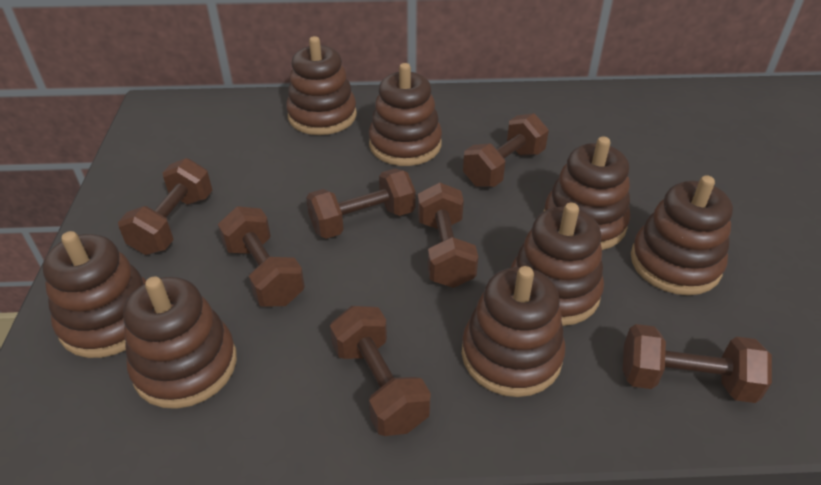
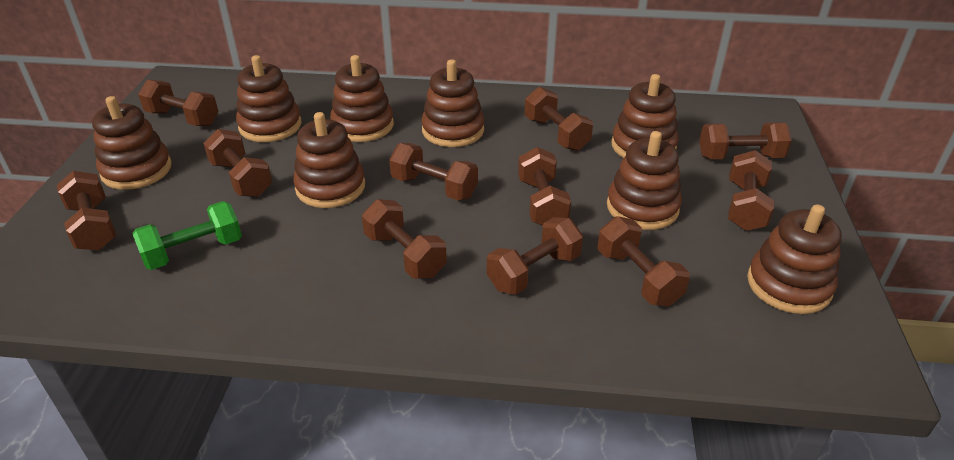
brown dumbbell: [118,158,213,255] [218,206,305,307] [306,169,416,239] [330,306,431,436] [418,183,478,288] [463,113,549,187] [623,324,772,403] = 7 -> [57,171,117,251] [138,80,218,126] [203,129,272,197] [362,199,447,279] [389,143,478,200] [487,217,583,295] [518,147,571,226] [524,87,593,151] [597,216,690,306] [699,122,792,159] [728,150,774,231] = 11
green dumbbell: none = 0 -> [132,201,242,270] = 1

